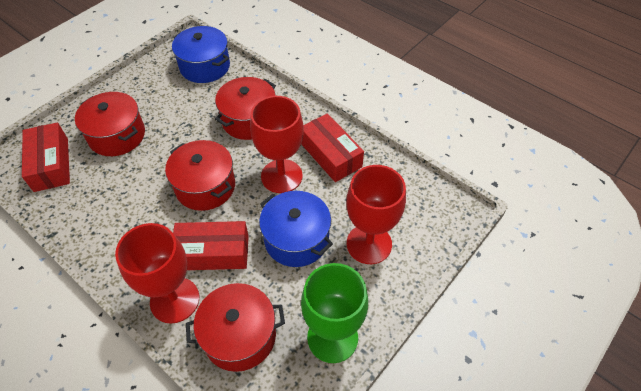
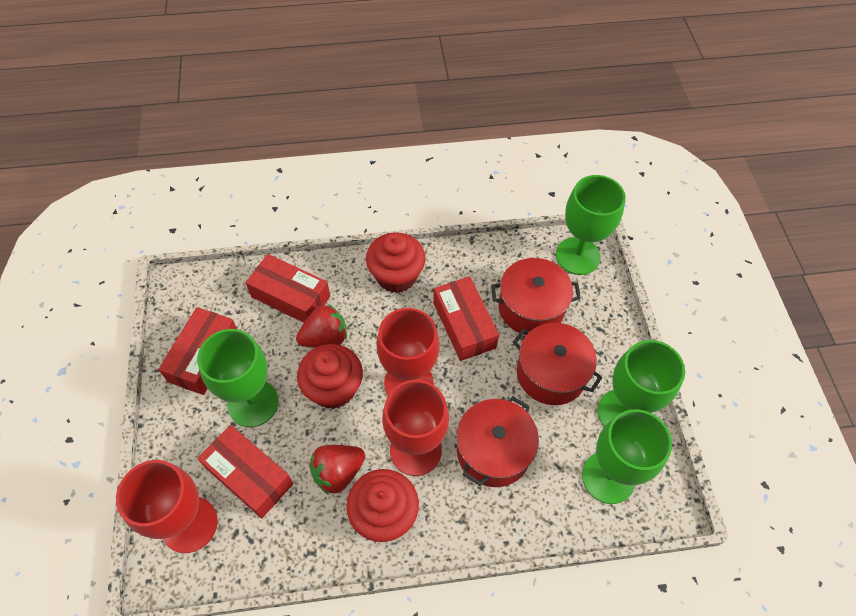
blue pot: [172,26,230,83] [259,191,333,267] = 2 -> none = 0
green goblet: [301,263,368,363] = 1 -> [197,329,279,427] [556,175,626,275] [582,409,672,504] [598,340,685,427] = 4
red box: [22,122,70,192] [173,221,249,270] [301,113,364,182] = 3 -> [158,307,237,395] [197,425,293,518] [246,254,330,323] [433,276,499,361] = 4
red cupcake: none = 0 -> [297,344,363,409] [346,469,419,542] [366,232,425,293] = 3
red pot: [75,92,145,156] [165,140,235,211] [186,283,285,372] [215,77,276,140] = 4 -> [457,396,539,487] [491,258,581,335] [513,323,602,405] = 3
red strawberry: none = 0 -> [296,304,347,348] [310,445,365,495] = 2

